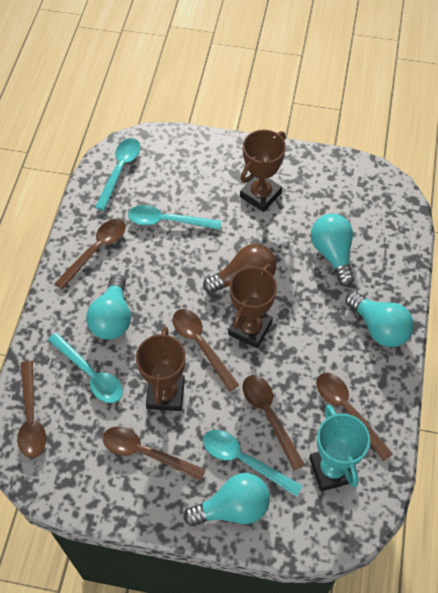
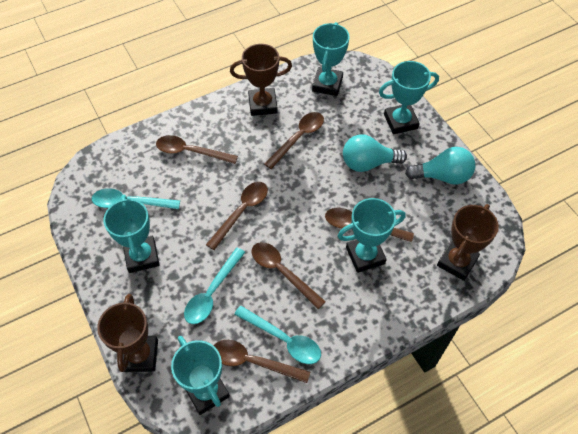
brown light bulb: [203,244,276,293] = 1 -> none = 0
turquoise light bulb: [86,275,131,340] [184,473,270,526] [311,214,354,287] [346,291,414,347] = 4 -> [343,134,407,172] [405,147,475,185] = 2
turquoise spoon: [48,332,123,403] [95,138,140,211] [128,205,221,230] [203,430,303,497] = 4 -> [92,188,180,209] [184,247,245,324] [234,306,321,364] = 3
turquoise trophy: [309,405,370,491] = 1 -> [103,195,160,273] [171,336,230,415] [312,22,350,96] [338,198,406,273] [379,61,439,134] = 5

